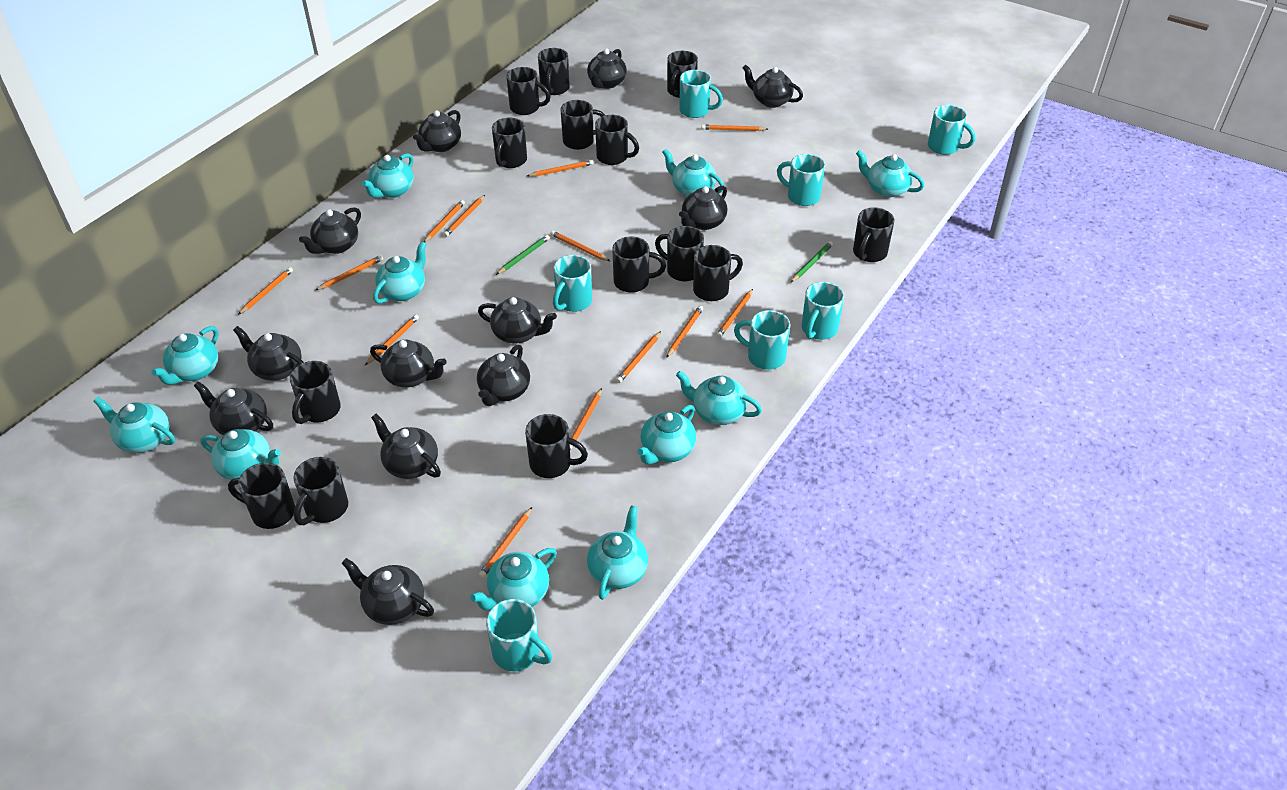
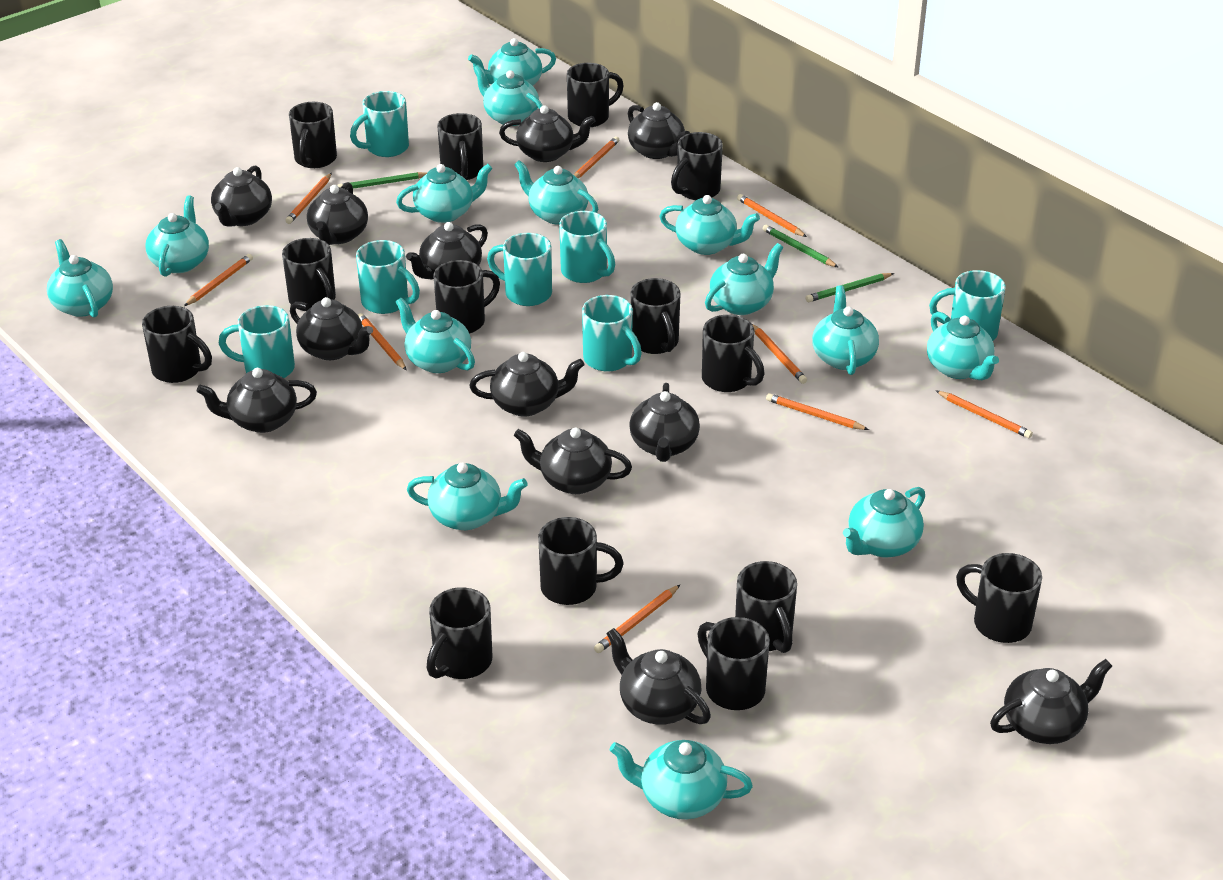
green pencil: [496,235,550,275] [791,241,833,282] = 2 -> [337,172,427,189] [762,225,838,267] [806,273,894,302] = 3
orange pencil: [238,267,293,315] [316,255,383,290] [365,314,419,365] [424,200,465,242] [443,195,485,237] [478,507,532,578] [527,160,594,177] [550,231,610,261] [570,388,602,450] [616,331,661,383] [666,306,703,358] [701,125,768,131] [716,289,753,338] = 13 -> [184,254,253,306] [285,173,332,224] [358,313,406,370] [574,137,619,178] [594,585,680,653] [737,194,807,237] [752,324,807,384] [766,393,869,430] [936,391,1033,438] = 9
turquoise teapot: [93,397,175,453] [151,326,219,385] [200,429,281,480] [362,153,414,198] [373,241,427,304] [470,548,557,610] [587,505,648,600] [637,405,696,465] [662,149,724,196] [676,371,762,425] [856,150,924,197] = 11 -> [47,239,113,318] [146,195,209,277] [396,164,493,223] [396,298,475,373] [407,463,528,530] [468,38,556,86] [473,65,543,126] [514,160,598,225] [610,740,753,819] [659,195,760,255] [705,243,783,315] [812,285,879,375] [843,487,925,557] [927,312,999,380] = 14

